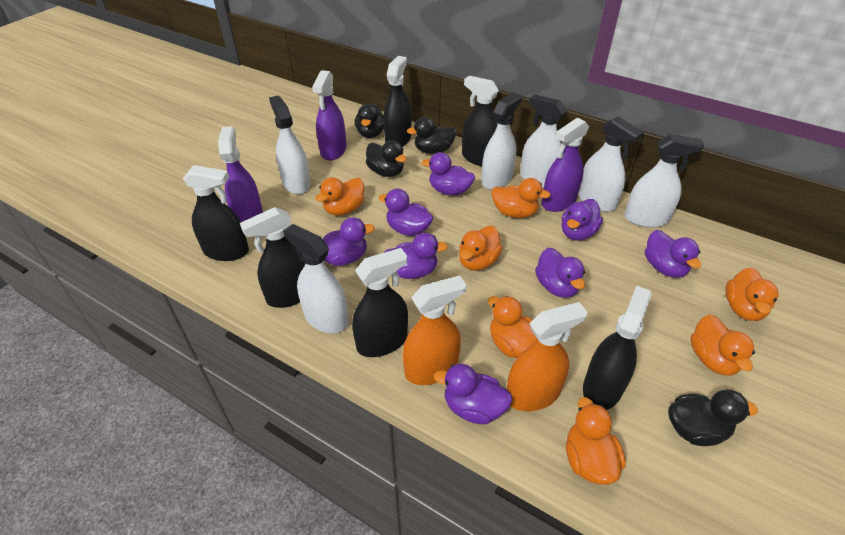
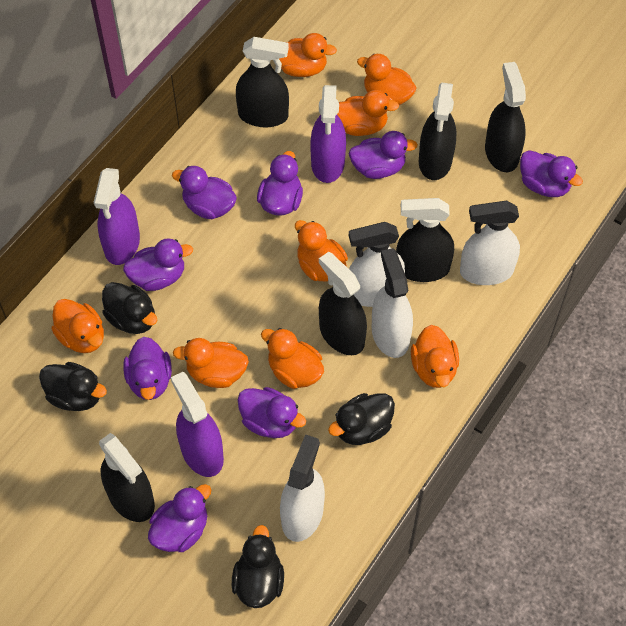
orange duck: [315,177,364,216] [459,226,503,271] [488,296,537,358] [492,178,551,218] [566,397,626,485] [690,314,755,376] [725,267,779,321] = 7 -> [51,299,104,353] [173,338,249,388] [261,328,324,389] [279,33,337,77] [295,220,348,282] [337,90,399,136] [357,54,416,105] [411,325,459,388] = 8
orange spray bottle: [403,276,466,385] [507,302,588,411] = 2 -> none = 0
white spray bottle: [269,96,311,194] [283,224,349,333] [481,92,522,190] [520,94,566,188] [578,116,644,212] [625,134,704,228] = 6 -> [280,434,325,542] [349,222,405,307] [372,248,413,358] [460,201,520,285] = 4

